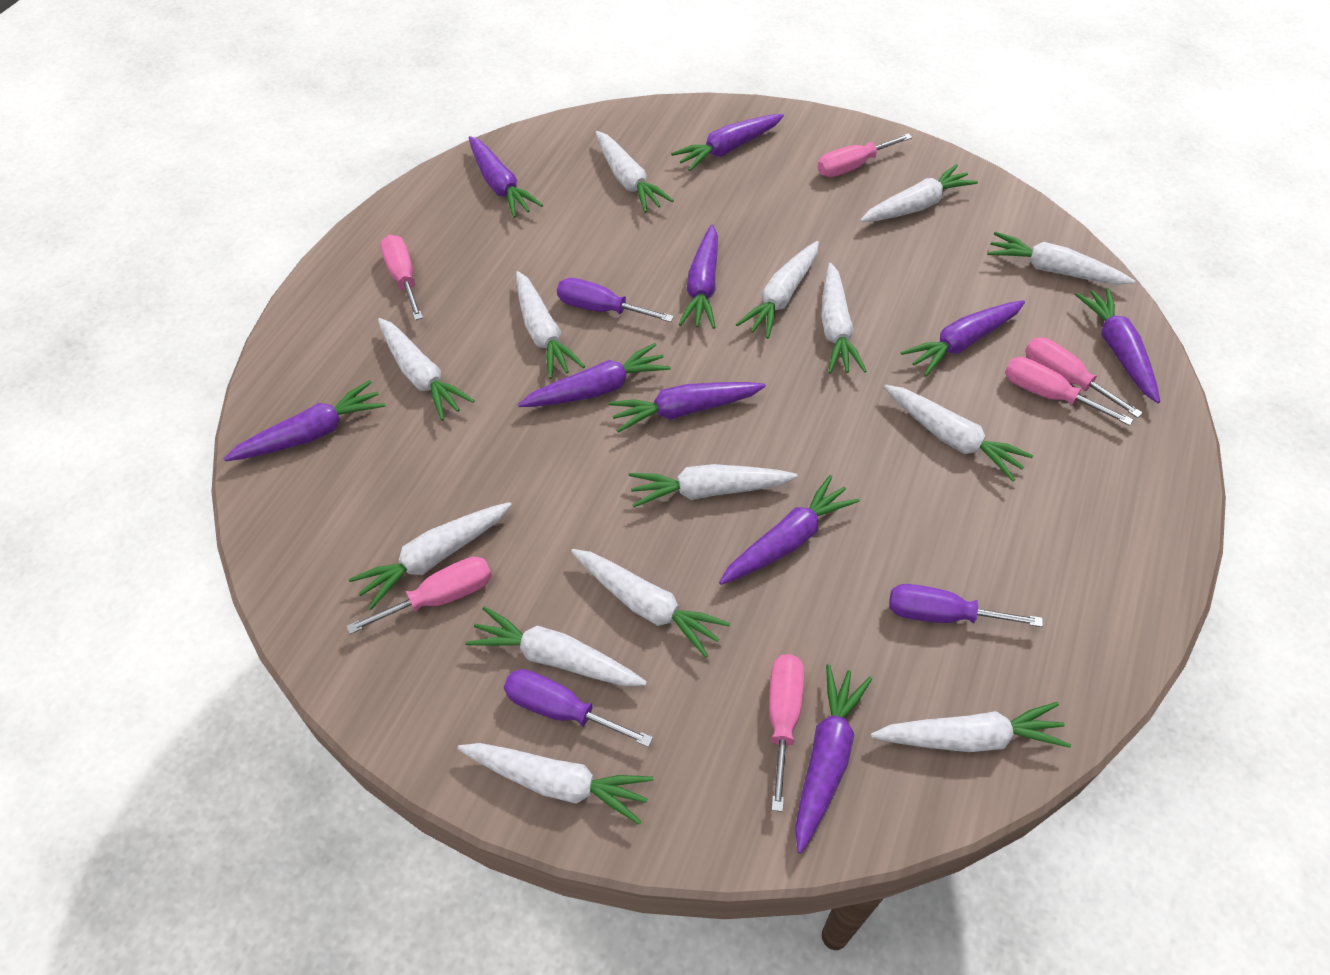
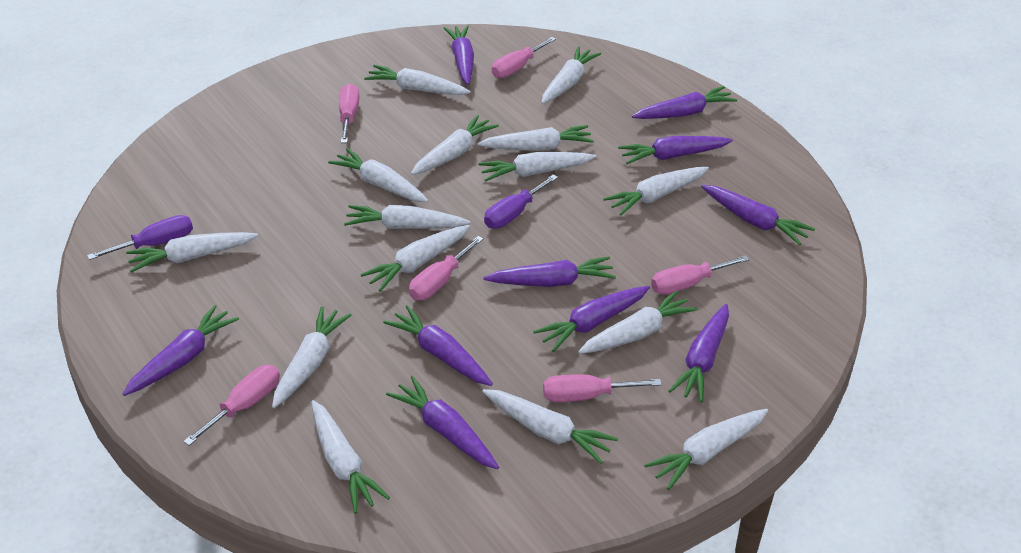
purple screwdriver: [504,669,653,747] [557,278,674,322] [889,584,1043,627] = 3 -> [87,215,193,260] [484,174,558,229] = 2
white carrot: [349,502,512,610] [378,318,475,421] [457,743,653,825] [465,606,647,686] [516,271,585,379] [571,549,730,658] [595,131,674,213] [629,464,798,507] [736,241,819,339] [821,263,866,374] [860,164,978,222] [871,702,1071,752] [884,385,1033,481] [987,232,1135,285] = 14 -> [126,232,258,273] [272,306,351,408] [311,400,390,514] [328,148,429,202] [344,205,470,229] [360,225,470,292] [364,65,471,95] [411,115,499,175] [477,125,594,151] [479,152,596,182] [482,389,618,464] [541,46,601,104] [578,290,698,354] [603,167,709,216] [644,409,768,490] = 15

